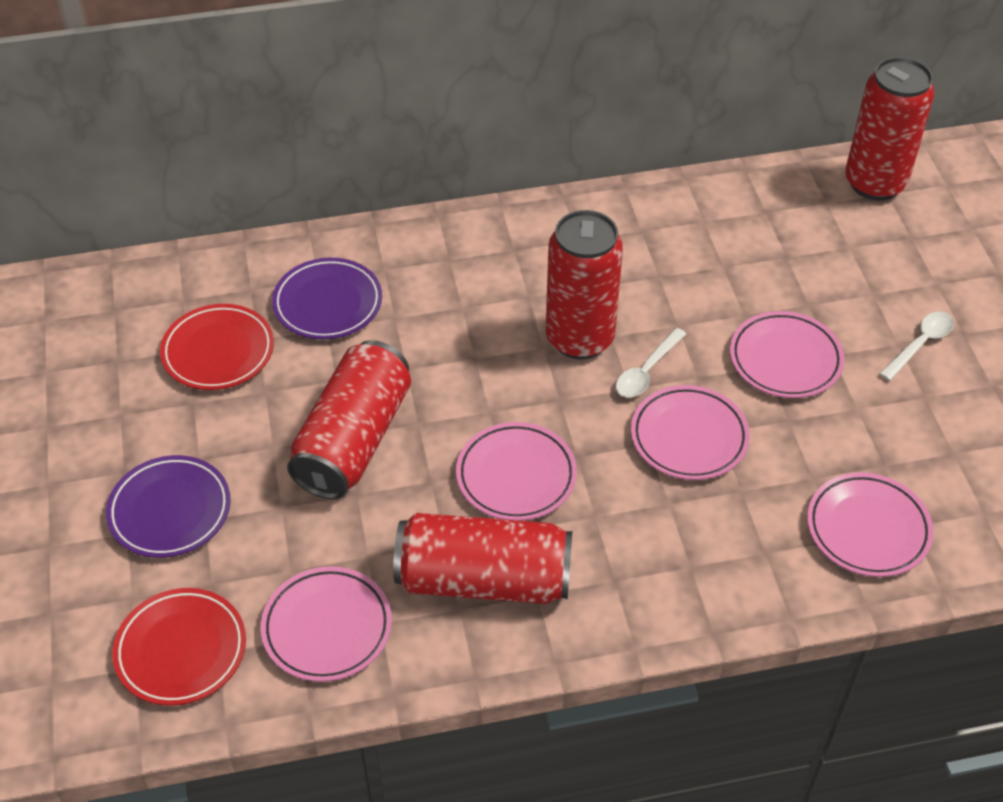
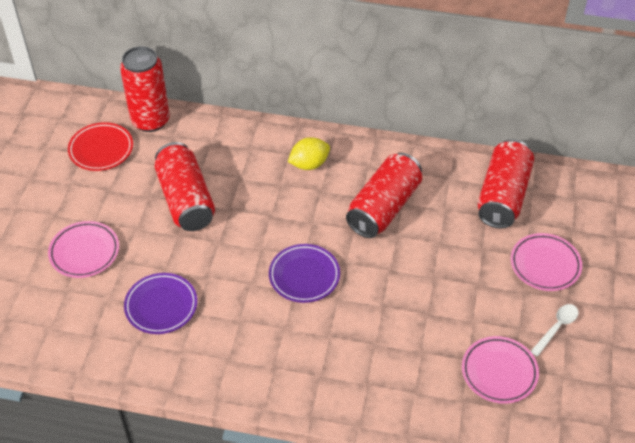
pink plate: [261,566,392,682] [456,422,577,521] [631,385,750,480] [730,311,844,398] [807,472,933,577] = 5 -> [48,221,119,278] [462,336,539,404] [511,233,582,291] = 3
red plate: [112,588,246,706] [160,304,274,390] = 2 -> [68,122,133,171] = 1
white spoon: [616,328,686,397] [879,311,954,381] = 2 -> [530,304,579,357] = 1
yellow lemon: none = 0 -> [288,137,330,170] = 1

